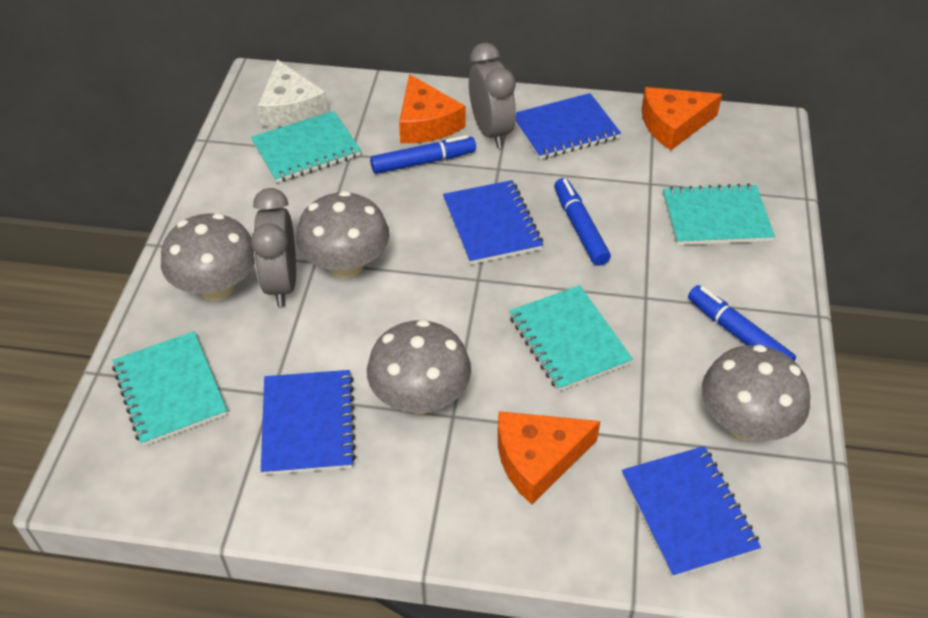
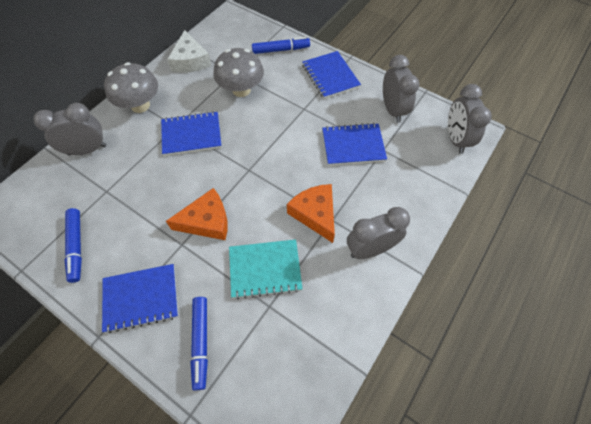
grey clock: [251,188,296,307] [469,43,516,148] = 2 -> [33,103,106,156] [347,207,410,259] [383,55,419,123] [448,84,492,154] = 4
grey mushroom: [161,213,255,301] [296,191,390,278] [367,320,471,414] [702,344,810,441] = 4 -> [104,62,158,113] [213,48,264,97] = 2
orange cheese: [399,74,465,143] [498,411,600,504] [642,87,722,150] = 3 -> [166,188,228,240] [287,184,335,243] = 2
turquoise notebook: [112,331,227,446] [251,111,361,183] [509,285,633,391] [663,183,775,245] = 4 -> [229,239,303,299] = 1

